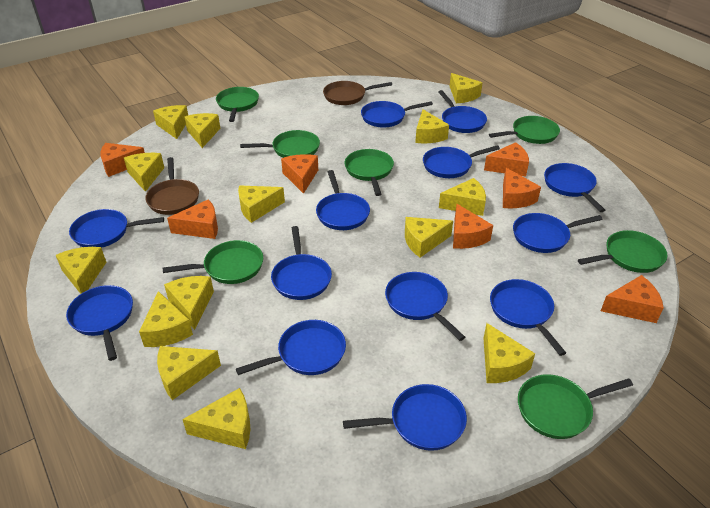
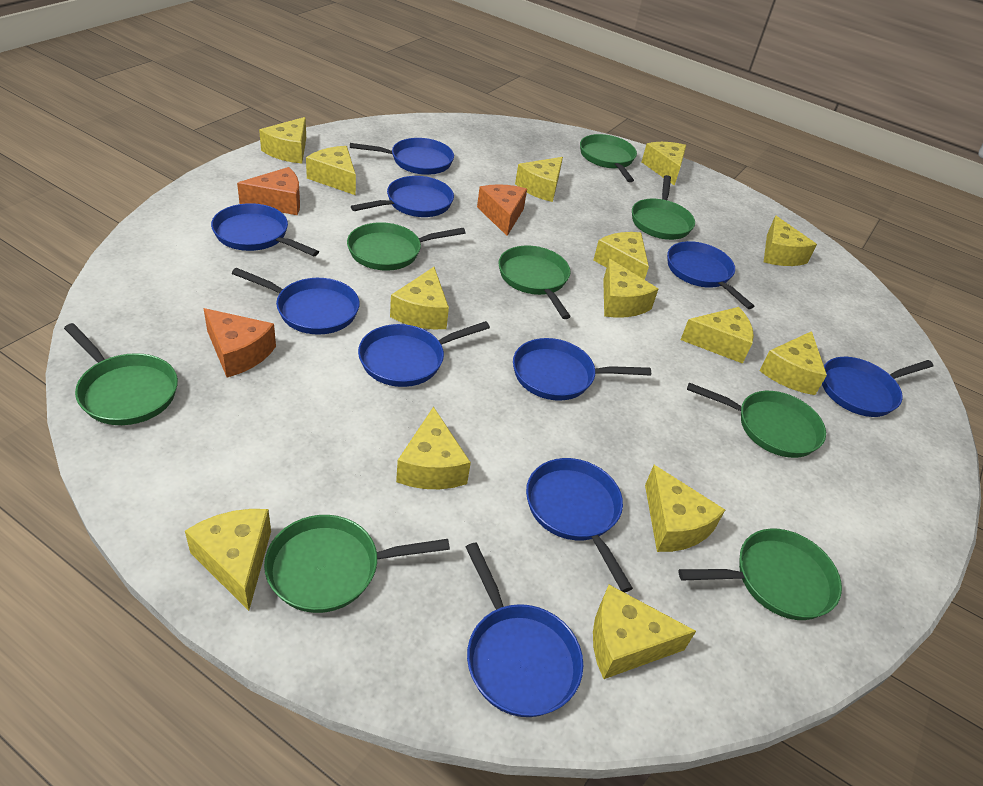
blue pan: [66,285,133,361] [69,209,164,248] [236,320,346,375] [271,226,332,300] [316,170,370,230] [343,384,467,451] [361,101,433,127] [385,272,465,341] [423,145,500,178] [438,90,487,133] [490,279,566,356] [513,213,603,253] [544,163,605,212] = 13 -> [211,203,319,256] [232,268,360,334] [350,138,454,175] [351,176,454,217] [358,321,490,387] [466,543,583,717] [513,338,651,401] [526,458,633,592] [667,241,755,309] [822,357,934,417] = 10
brown pan: [145,157,199,215] [323,81,392,105] = 2 -> none = 0
green pan: [163,240,263,284] [216,87,259,122] [240,130,320,158] [345,149,394,196] [489,116,560,144] [518,374,633,439] [578,230,668,273] = 7 -> [64,323,178,425] [264,515,450,613] [347,222,466,271] [498,246,571,319] [580,134,637,182] [632,175,695,240] [678,528,842,620] [687,382,826,458] = 8
orange cheese: [100,143,145,177] [167,199,218,239] [281,154,318,194] [453,204,493,249] [484,142,529,177] [503,168,541,208] [601,275,664,323] = 7 -> [203,308,276,378] [237,167,300,215] [477,184,527,236] = 3

